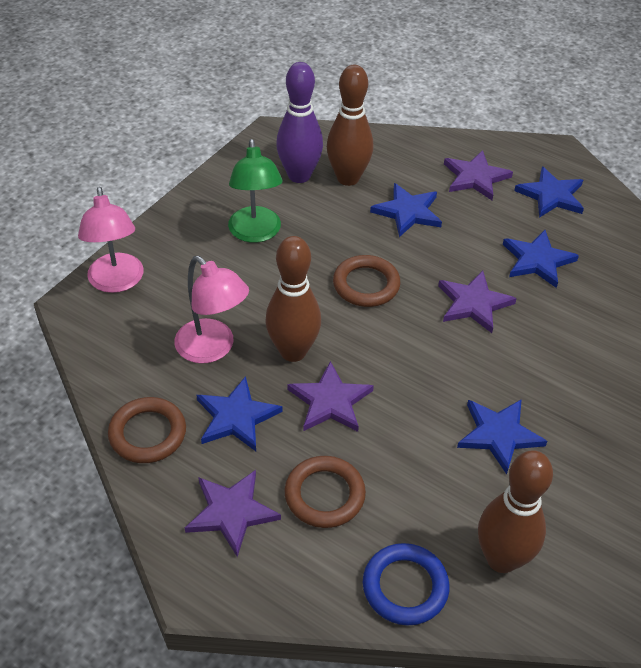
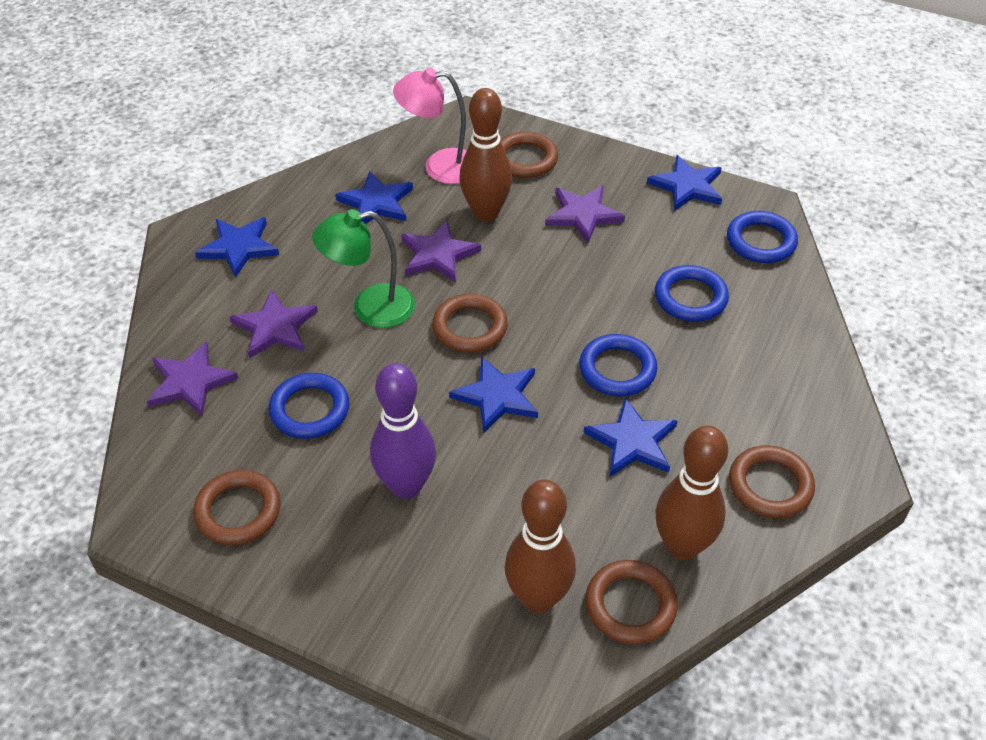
blue ring: [363,543,450,626] = 1 -> [269,373,350,439] [579,334,657,396] [655,265,729,322] [727,211,798,263] = 4
brown ring: [108,397,186,463] [284,456,366,528] [333,255,401,307] = 3 -> [193,470,281,545] [432,294,508,353] [500,131,558,178] [586,560,678,644] [729,445,815,518] = 5
pink lamp: [78,187,143,293] [174,256,249,364] = 2 -> [393,68,466,184] = 1

